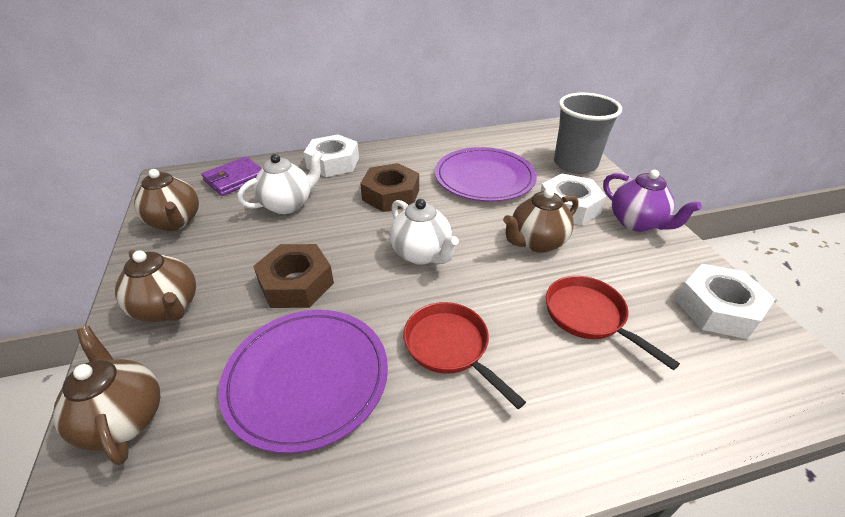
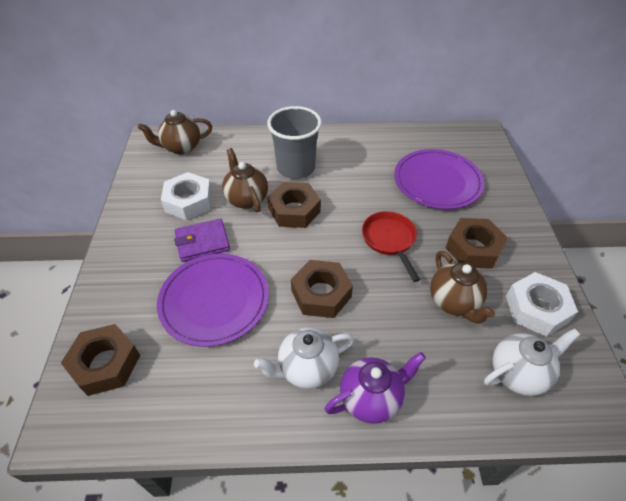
brown nut: [253,244,334,308] [360,163,419,212] = 2 -> [61,324,140,396] [267,182,321,228] [291,260,353,318] [446,218,508,269] = 4
brown teapot: [53,326,161,465] [115,250,196,322] [134,169,199,231] [503,188,579,253] = 4 -> [138,110,212,155] [222,148,268,212] [430,251,495,324] = 3
red pan: [404,302,526,409] [546,276,680,370] = 2 -> [362,211,420,282] = 1
white nut: [304,134,359,177] [540,173,606,225] [676,264,775,339] = 3 -> [161,172,212,220] [506,272,578,336] = 2

